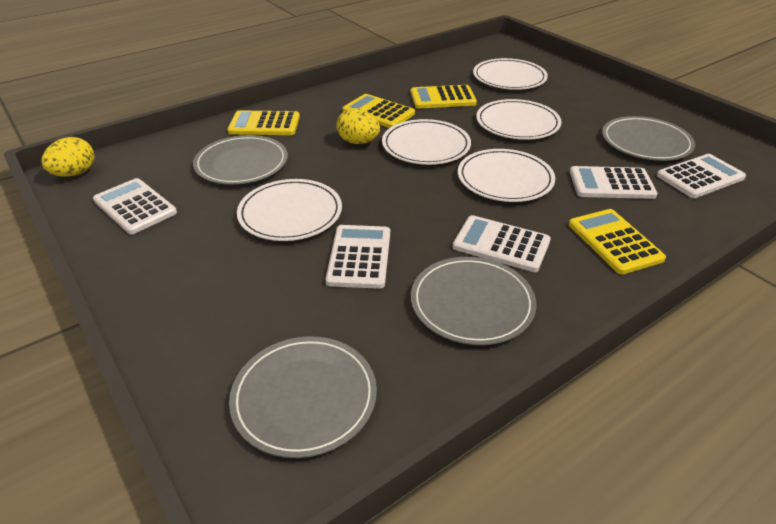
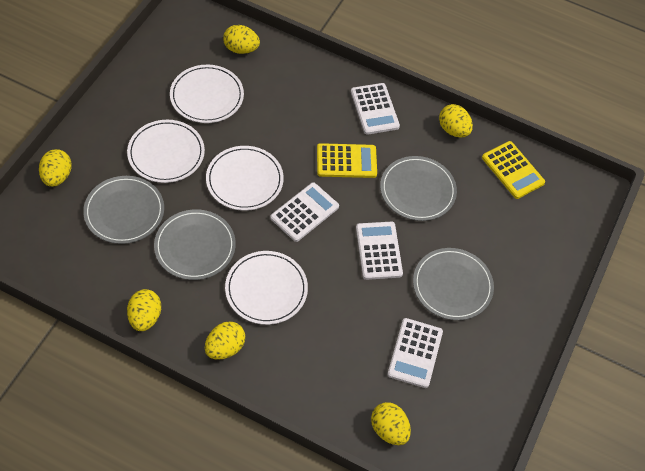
white calculator: [93,178,177,234] [326,225,390,289] [453,215,551,272] [570,166,658,199] [657,154,746,198] = 5 -> [270,182,339,242] [351,83,400,135] [356,222,403,280] [387,318,443,388] = 4
white plate: [237,179,342,241] [382,119,471,165] [458,149,555,202] [473,58,548,90] [476,99,562,140] = 5 -> [127,120,205,183] [170,65,244,123] [206,146,284,211] [225,251,308,325] = 4
yellow calculator: [227,110,300,135] [342,94,415,128] [411,85,477,109] [569,209,666,274] = 4 -> [317,143,377,178] [482,141,545,199] = 2
yellow egg: [41,137,95,177] [337,108,380,144] = 2 -> [39,149,72,187] [127,289,161,331] [205,321,245,360] [223,25,260,54] [371,402,411,445] [439,104,473,138] = 6

